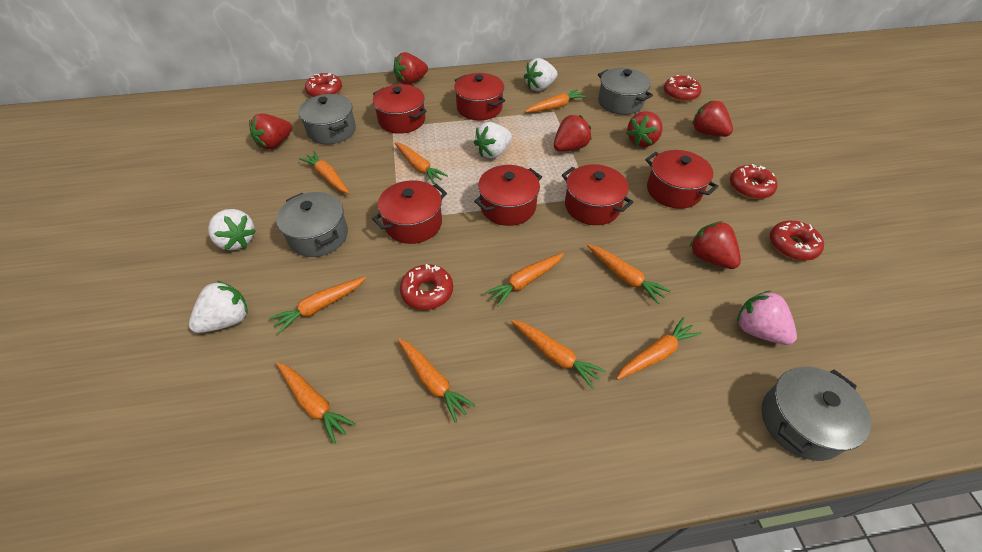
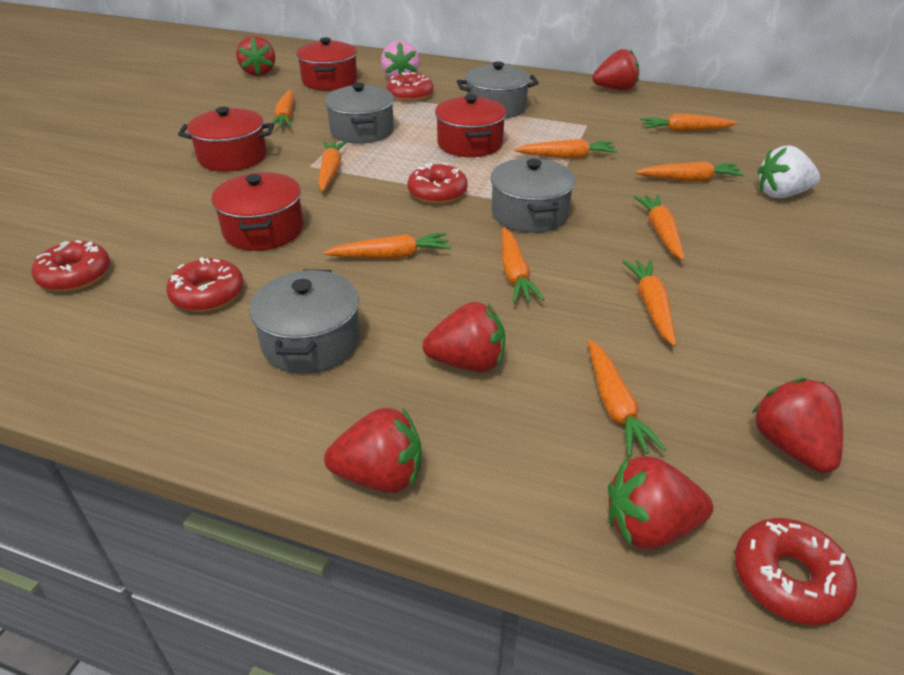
red pot: [372,180,447,244] [373,84,427,134] [454,73,505,120] [474,165,542,226] [562,164,633,225] [645,150,718,209] = 6 -> [178,107,274,172] [212,172,304,251] [296,37,357,91] [435,94,507,157] = 4
white strawberry: [189,281,248,333] [208,209,256,250] [474,122,512,158] [524,58,557,91] = 4 -> [758,146,820,198] = 1

